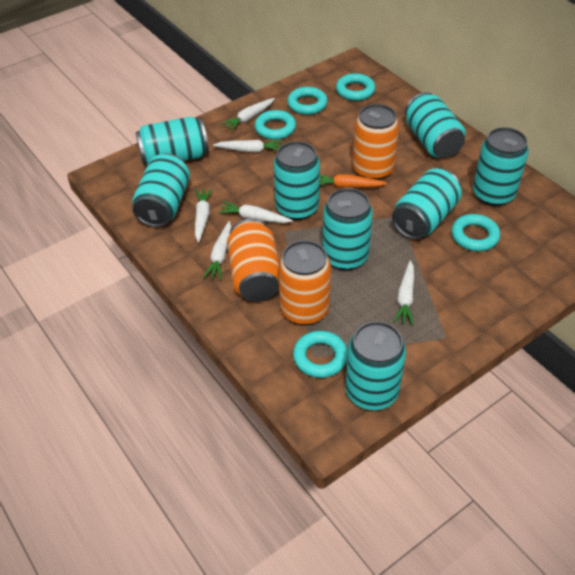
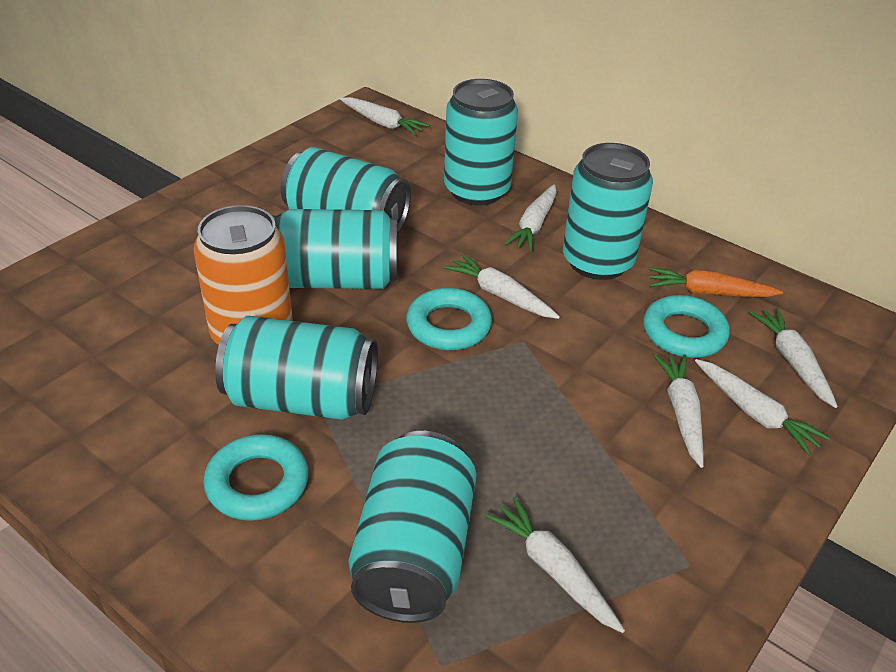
orange can: [227,219,279,302] [278,240,331,325] [352,104,399,180] = 3 -> [193,205,293,345] = 1
turquoise can: [132,153,190,227] [136,117,209,165] [273,141,320,220] [322,188,373,270] [345,321,406,410] [392,168,462,240] [405,92,466,158] [473,127,529,206] = 8 -> [215,316,378,420] [271,209,398,289] [281,147,411,233] [348,431,476,623] [444,79,518,206] [563,143,653,280] = 6
turquoise ring: [255,110,296,140] [287,87,328,115] [293,331,348,378] [336,73,375,101] [451,214,500,251] = 5 -> [203,434,308,521] [406,288,492,350] [643,295,730,358] = 3
white carrot: [195,189,212,243] [203,221,232,280] [213,140,283,152] [218,201,293,223] [221,98,275,131] [394,260,414,325] = 6 -> [340,97,429,136] [444,254,560,319] [485,497,625,633] [504,184,557,252] [653,354,704,468] [695,359,830,456] [750,308,838,408] = 7

